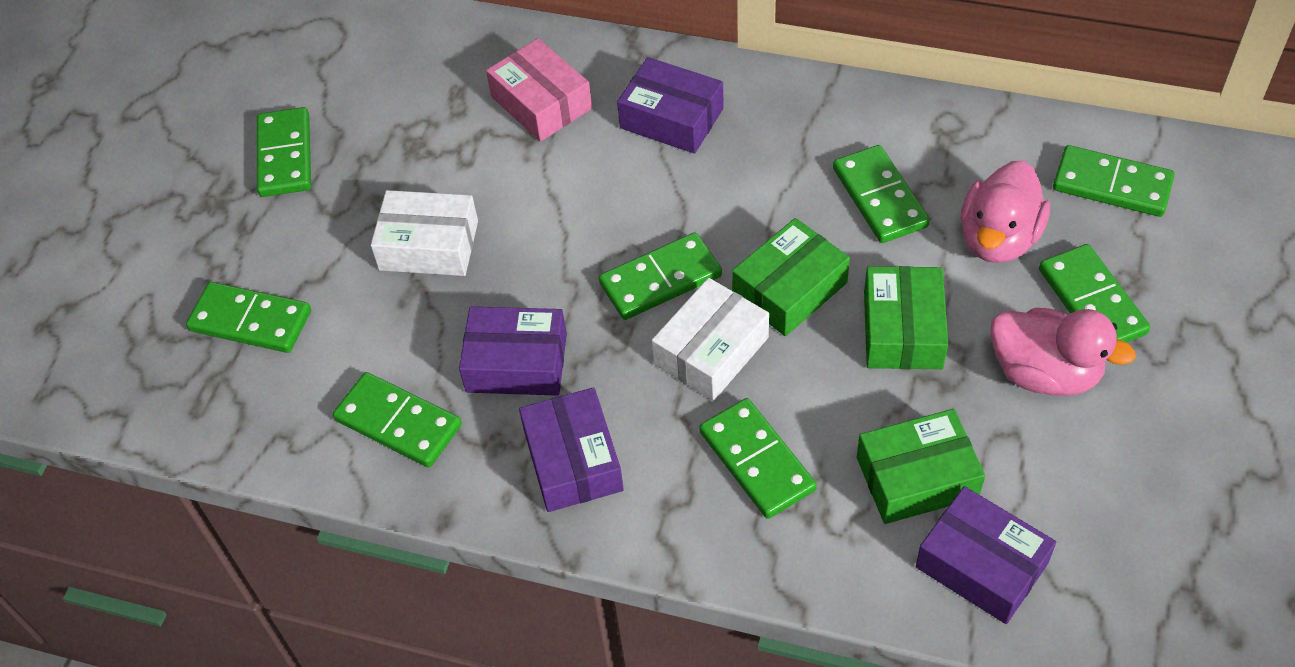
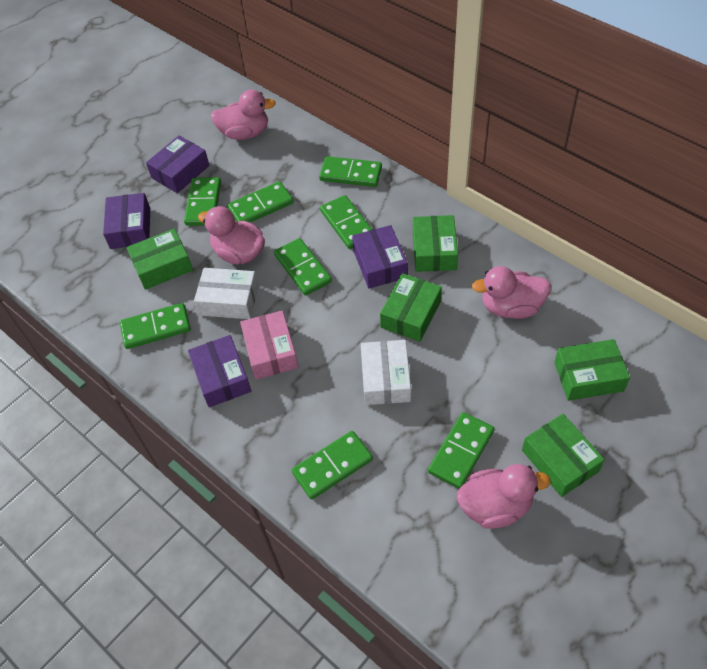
green box: [732,218,850,336] [857,409,985,524] [864,266,948,369] = 3 -> [127,229,193,290] [380,273,442,342] [413,215,458,272] [522,414,605,497] [554,339,630,401] = 5
pink duck: [961,160,1050,263] [990,308,1136,396] = 2 -> [198,206,265,264] [211,89,276,140] [457,464,551,529] [472,266,551,319] = 4

